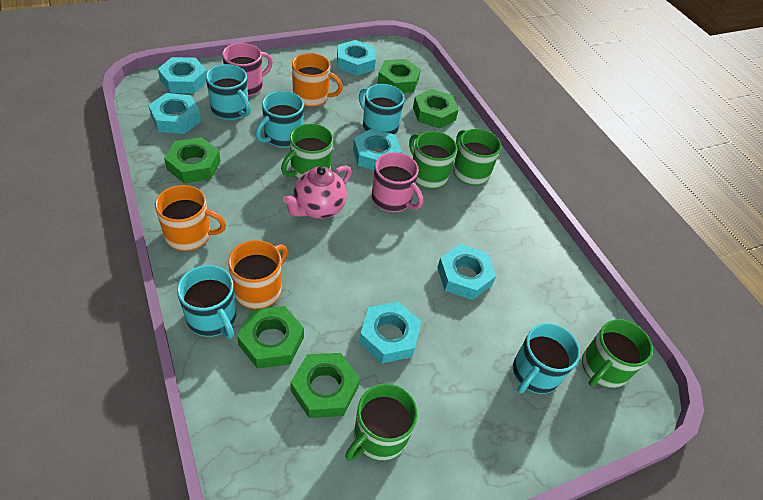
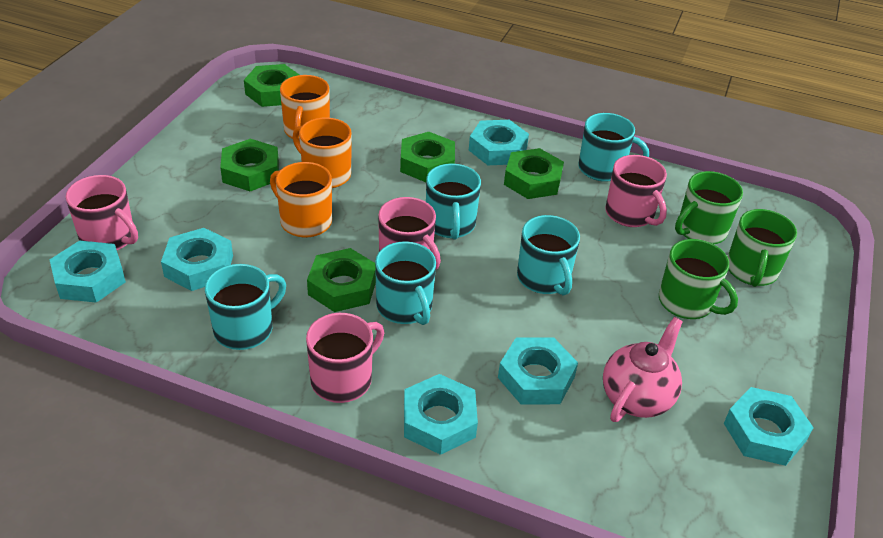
green mug: [281,124,333,179] [345,384,418,461] [409,131,457,189] [453,129,501,185] [582,319,653,388] = 5 -> [659,239,738,319] [675,171,743,244] [728,209,797,287] = 3
pink mug: [222,43,273,97] [372,152,423,212] = 2 -> [66,175,138,250] [306,313,384,403] [378,197,441,269] [605,155,667,227] = 4

